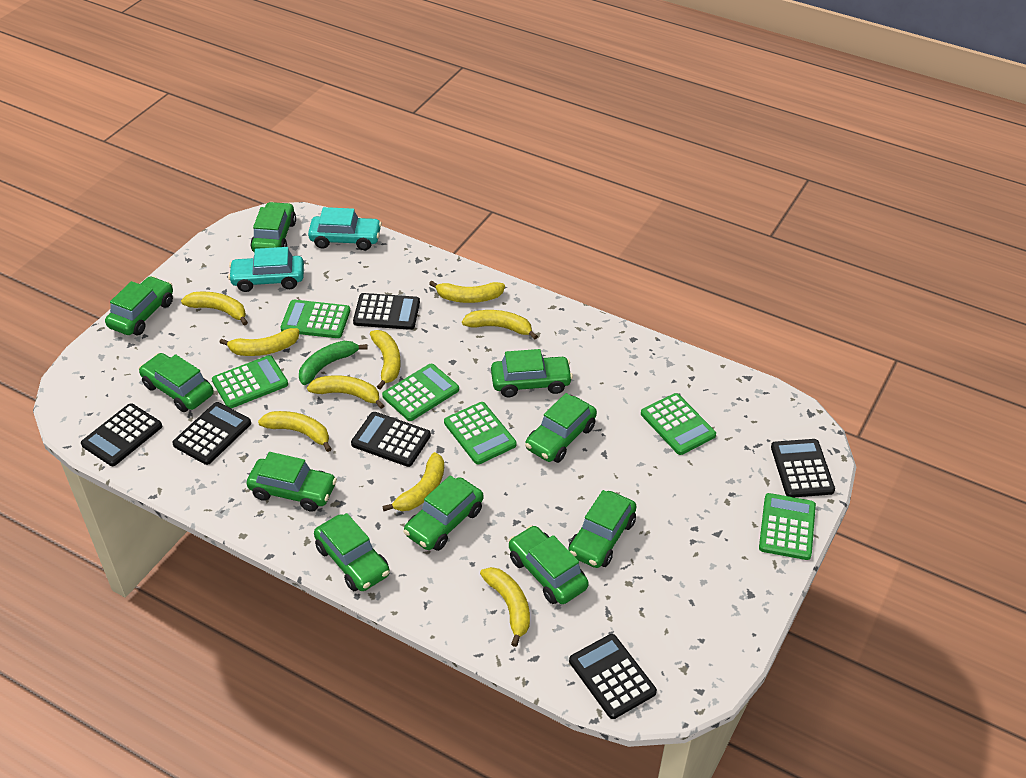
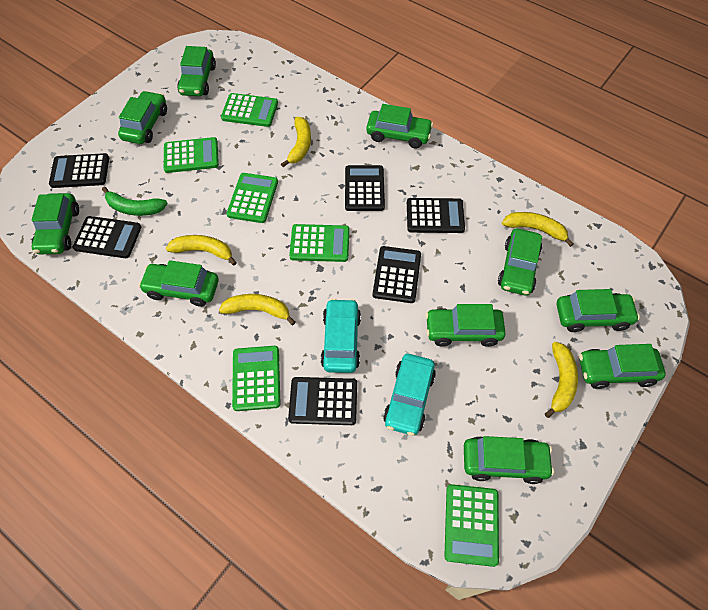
yellow banana: [181,292,248,326] [219,328,300,356] [258,411,331,452] [307,375,385,409] [370,330,400,390] [382,452,444,511] [429,281,505,303] [462,310,538,340] [480,567,530,647] = 9 -> [166,235,237,265] [219,294,296,325] [281,117,311,167] [502,212,574,247] [545,342,578,418] = 5

